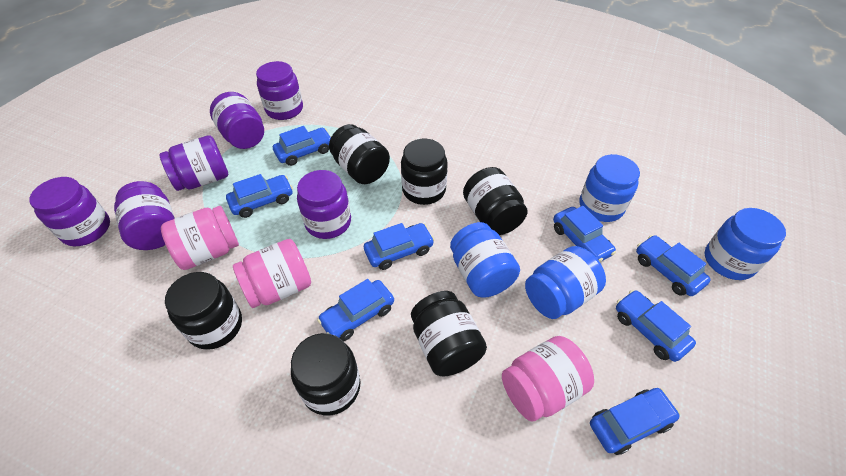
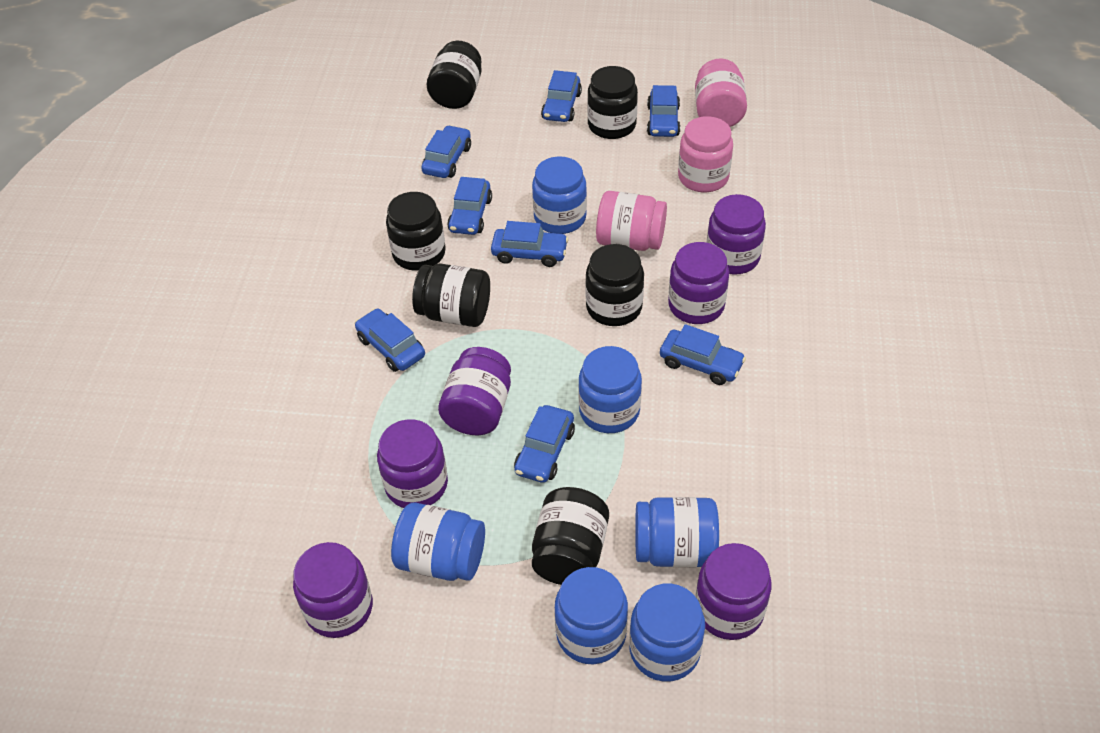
blue jar: [450,222,520,298] [525,246,606,319] [579,154,640,222] [705,208,786,280] = 4 -> [391,502,485,581] [532,157,587,234] [555,567,628,664] [578,346,642,433] [629,584,705,682] [635,497,719,567] = 6

